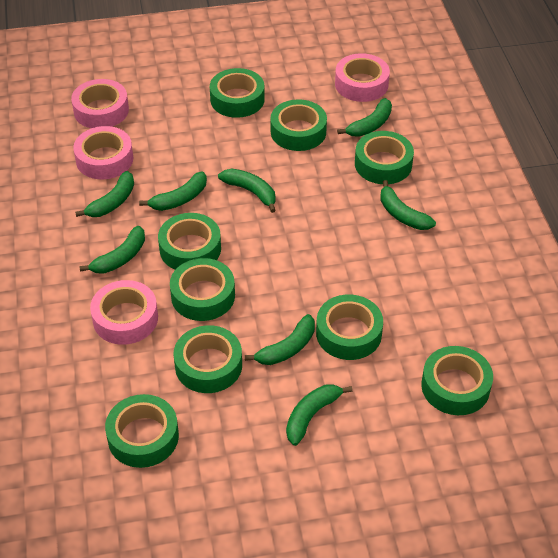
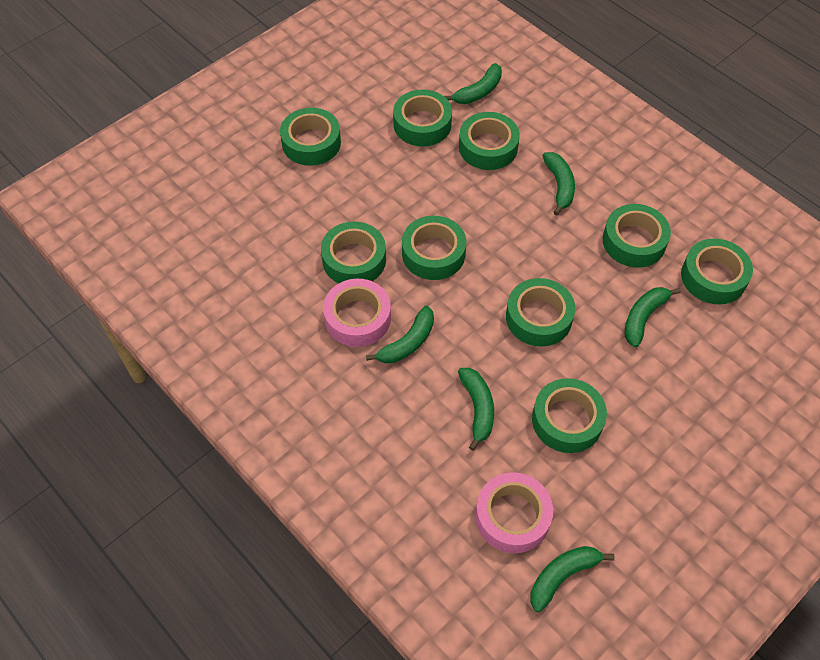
green banana: [75,171,134,217] [79,226,145,273] [139,171,207,211] [218,169,276,213] [245,314,315,365] [286,384,353,446] [337,98,392,137] [380,180,436,230] = 8 -> [366,305,434,363] [444,63,502,104] [458,368,494,451] [530,546,615,612] [542,152,575,215] [624,287,681,347] = 6
pink tape: [71,79,129,128] [73,126,133,179] [90,280,158,345] [335,53,390,102] = 4 -> [323,279,391,347] [475,472,553,553] = 2

